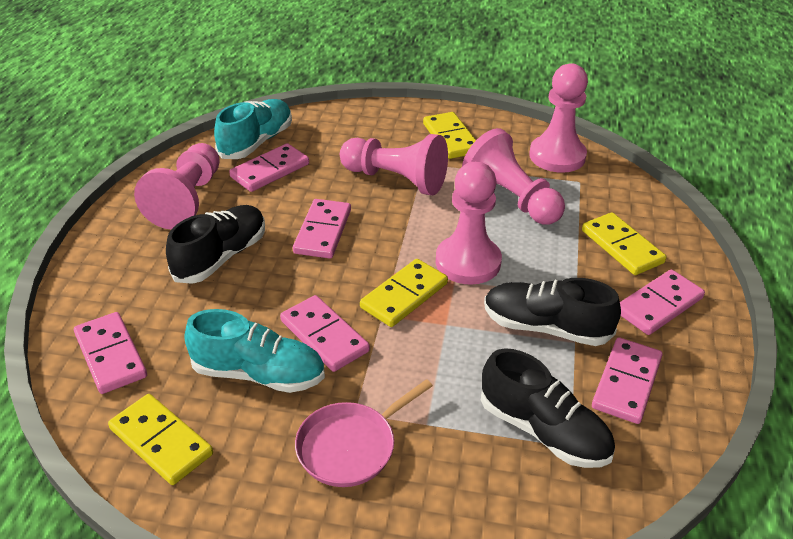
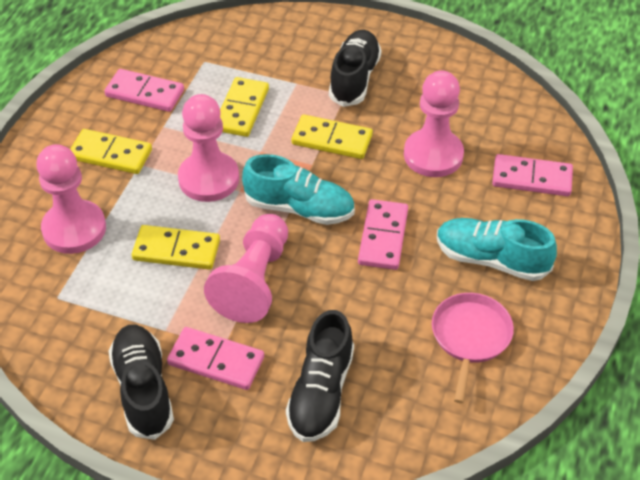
pink domino: [74,312,147,394] [229,143,309,192] [280,295,370,372] [293,199,351,259] [592,338,663,424] [620,269,705,335] = 6 -> [104,69,184,112] [167,327,264,390] [358,199,408,270] [492,154,573,196] = 4
pink pawn: [134,143,220,230] [340,134,448,195] [436,162,502,285] [462,128,565,225] [529,63,588,173] = 5 -> [36,144,106,254] [178,94,239,202] [204,214,288,323] [404,70,464,177] = 4

